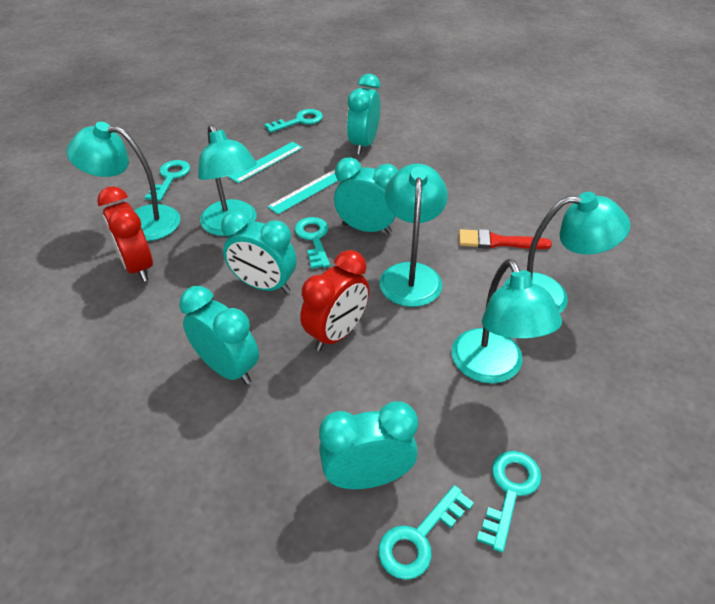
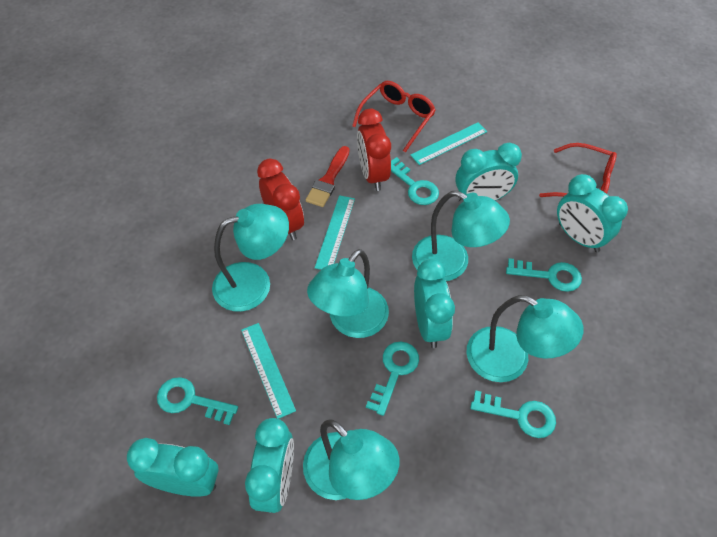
red glasses: none = 0 -> [352,81,436,152] [539,143,617,197] = 2
turquoise ruler: [228,142,303,183] [267,169,338,214] = 2 -> [241,323,296,419] [315,195,355,270] [410,122,487,165] = 3

